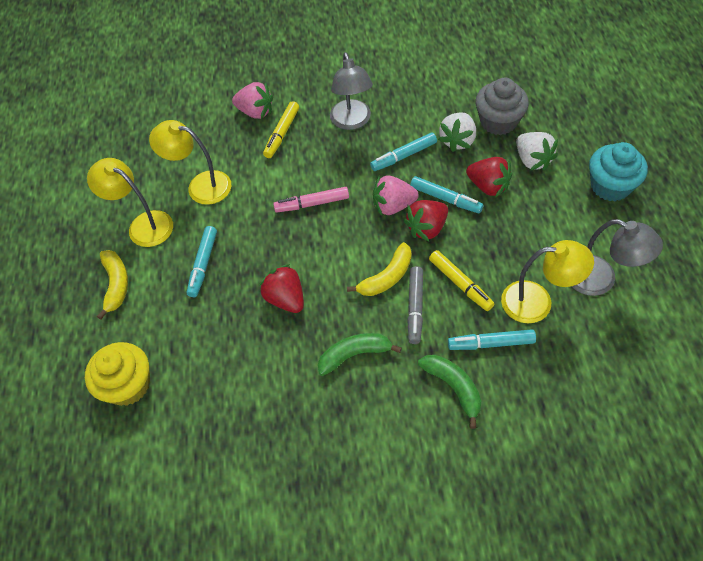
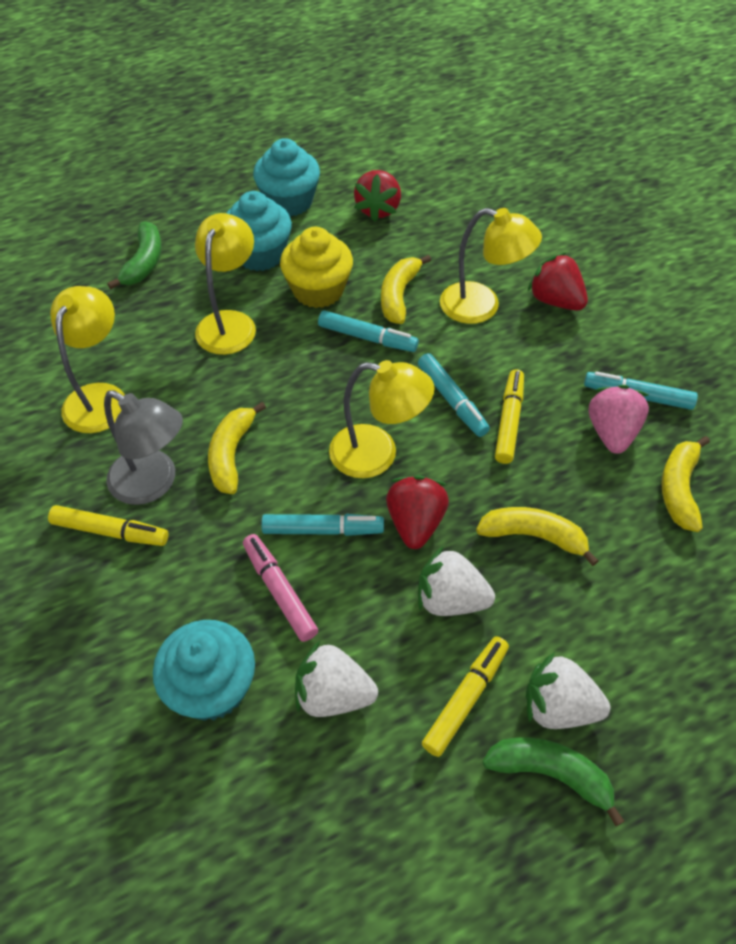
grey cupcake: [476,78,529,135] = 1 -> none = 0
grey lamp: [330,52,373,130] [571,219,663,296] = 2 -> [104,390,183,505] = 1
grey marker: [407,266,423,344] = 1 -> none = 0
pink strawberry: [232,82,273,119] [373,175,419,216] = 2 -> [589,385,649,454] = 1
turquoise cupcake: [589,142,648,201] = 1 -> [153,620,255,721] [226,191,292,271] [253,138,320,217] = 3
white strawberry: [438,112,476,152] [516,132,558,171] = 2 -> [295,641,378,717] [418,546,495,616] [526,652,610,729] = 3
yellow banana: [97,250,128,319] [347,242,412,296] = 2 -> [208,402,266,494] [381,255,431,324] [476,507,598,566] [661,436,710,532] = 4
yellow lamp: [87,158,173,247] [149,120,231,205] [501,240,594,323] = 3 -> [50,286,125,433] [195,213,256,355] [329,360,435,478] [440,208,542,324] = 4
yellow marker: [263,101,299,158] [429,250,494,311] = 2 -> [48,505,168,546] [422,636,509,757] [495,369,524,464] = 3

